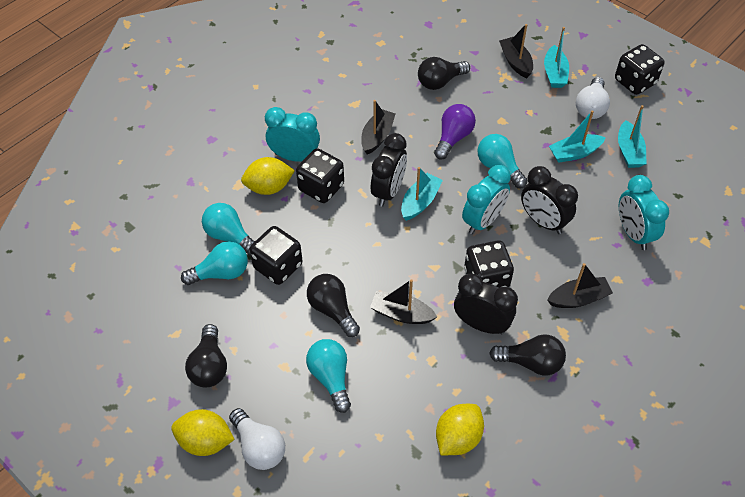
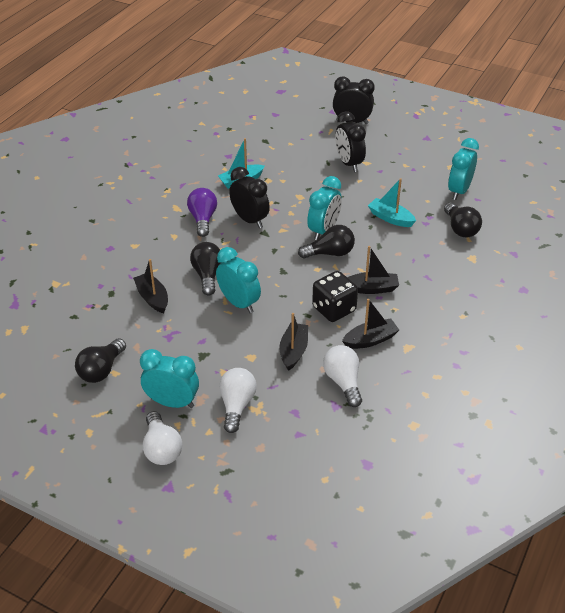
black dice: [250,226,303,285] [296,148,344,203] [464,240,514,288] [615,44,665,95] = 4 -> [312,271,358,322] = 1
turquoise boat: [401,167,443,221] [544,27,569,88] [549,110,606,163] [618,105,647,168] = 4 -> [218,138,265,189] [368,178,416,227] = 2
turquoise clock: [265,107,320,162] [462,165,511,234] [619,175,669,250] = 3 -> [140,349,199,408] [216,247,261,313] [307,176,342,240] [448,138,479,200] = 4
turquoise light bulb: [181,241,248,285] [202,203,255,256] [306,339,351,413] [478,134,528,189] = 4 -> none = 0
white light bulb: [229,408,285,470] [576,77,610,119] = 2 -> [143,411,182,465] [219,368,257,433] [323,345,362,407] = 3
yellow lemon: [171,409,235,456] [241,157,295,195] [436,404,484,455] = 3 -> none = 0

